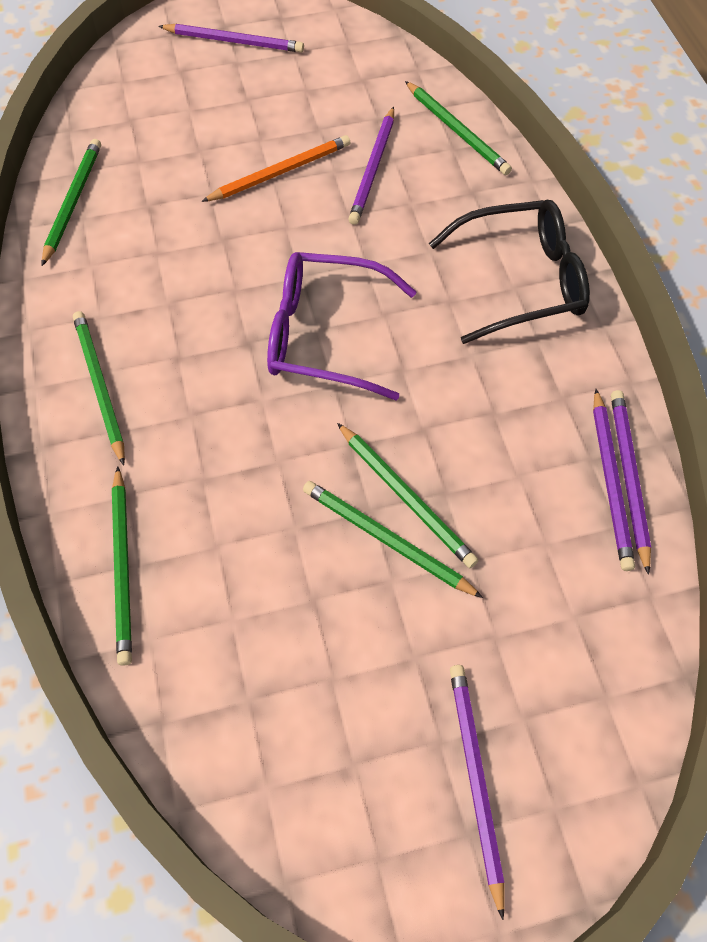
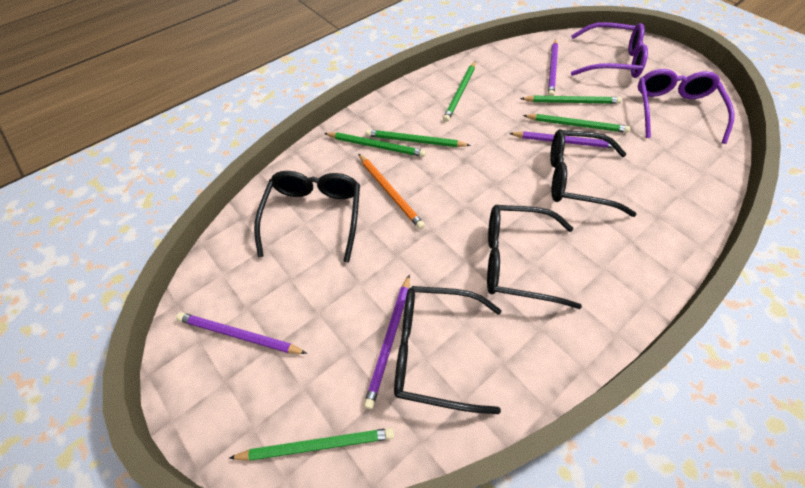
black glasses: [429,199,590,344] = 1 -> [254,171,360,263] [394,286,502,414] [487,205,582,309] [550,129,637,217] = 4
purple glasses: [267,252,416,401] = 1 -> [571,22,648,78] [638,69,734,144] = 2
purple pencil: [158,24,304,53] [348,106,394,225] [450,665,505,920] [593,389,635,571] [611,390,651,575] = 5 -> [176,312,307,354] [364,274,410,409] [509,131,620,148] [548,39,558,96] = 4

